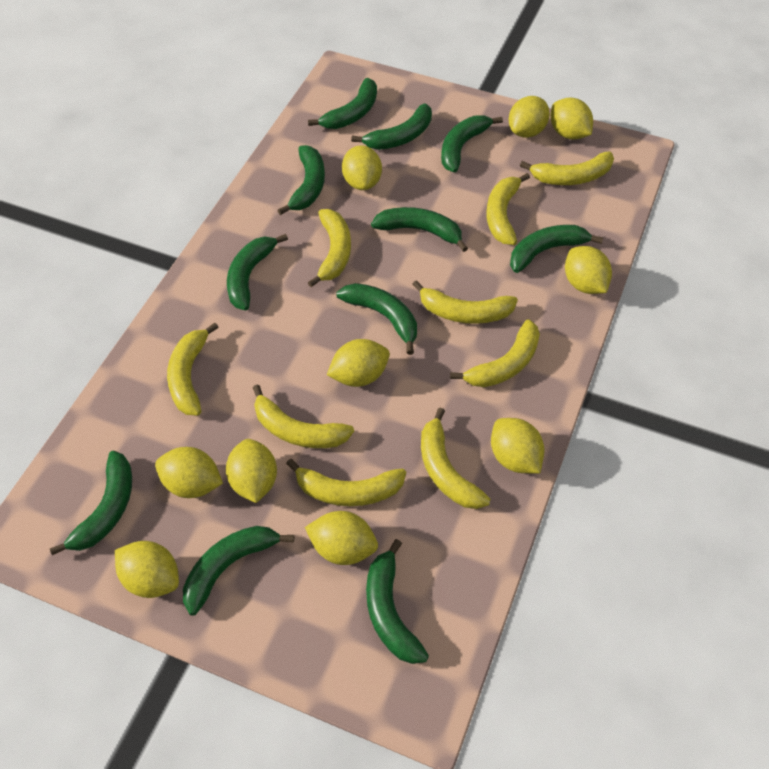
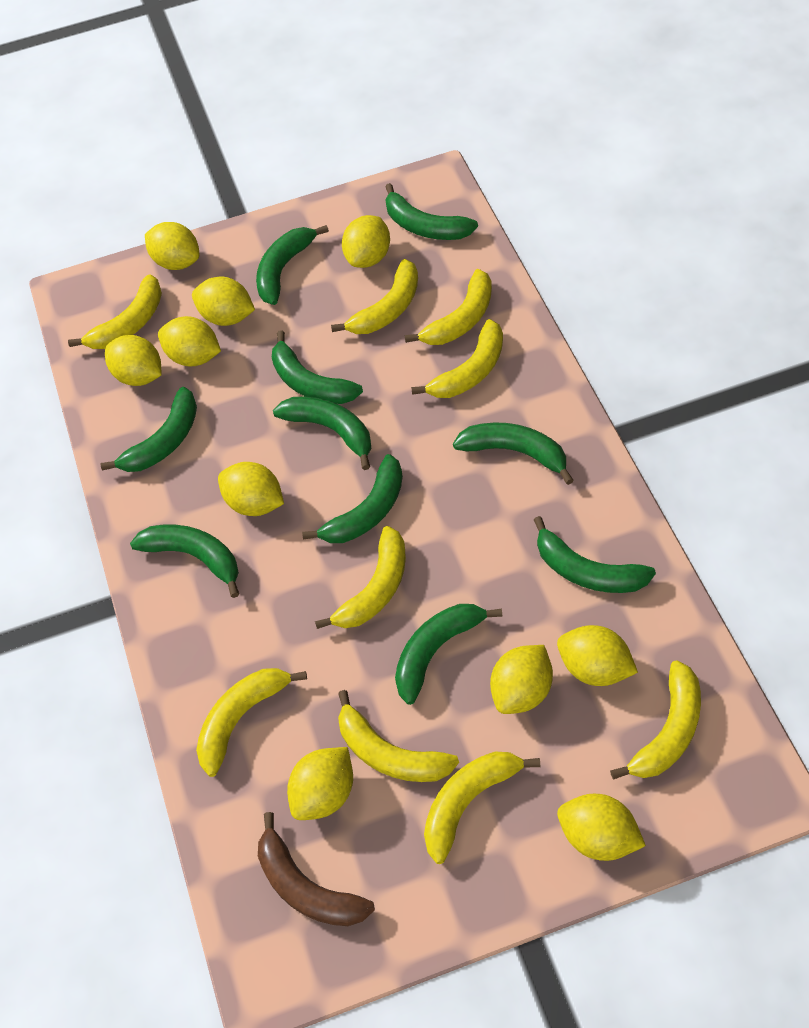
brown banana: none = 0 -> [258,812,375,926] = 1
green banana: [50,451,132,555] [183,526,294,616] [227,234,288,310] [277,145,325,215] [308,78,377,129] [336,283,417,355] [351,103,432,150] [366,539,429,664] [371,207,468,252] [441,115,503,173] [510,225,603,273] = 11 -> [101,387,197,472] [130,525,239,598] [256,225,329,305] [272,330,363,404] [273,397,371,470] [302,454,403,543] [385,183,478,240] [395,604,503,705] [453,422,574,485] [534,516,656,593] = 10

